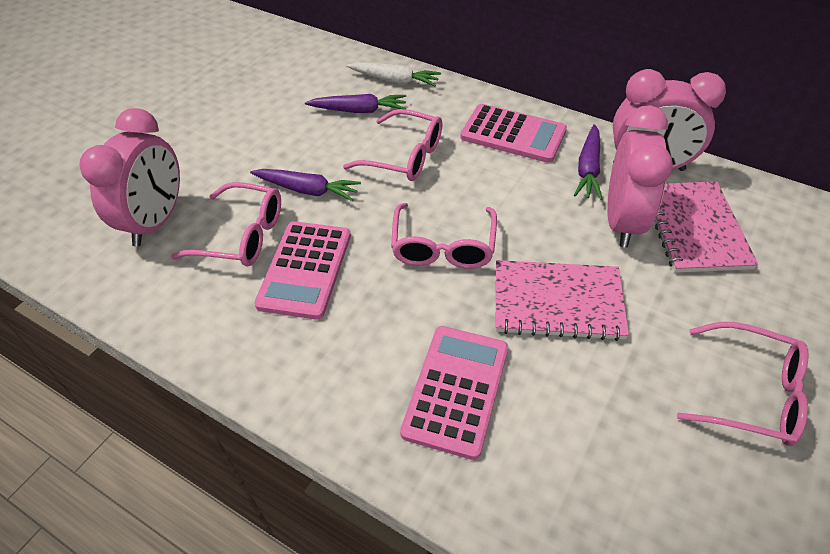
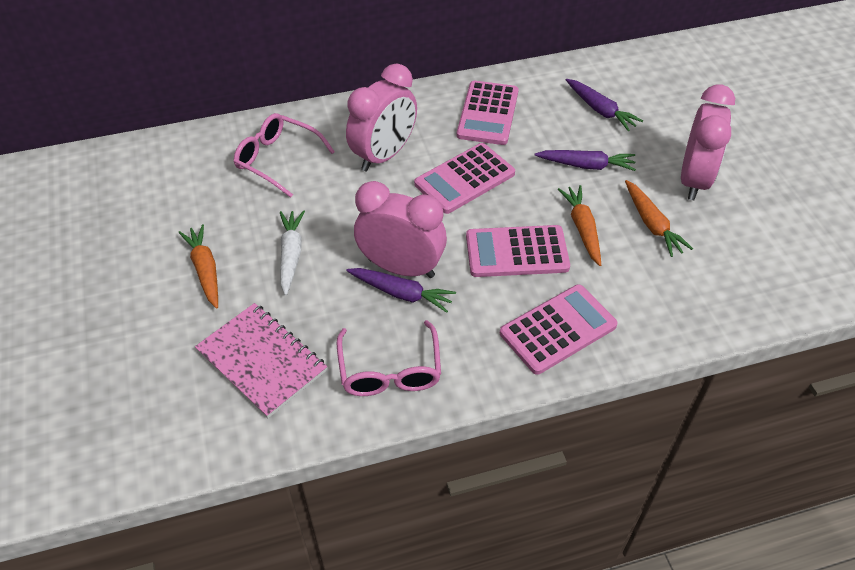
orange carrot: none = 0 -> [178,224,218,309] [558,185,601,266] [625,180,693,257] = 3
pink calculator: [254,221,351,320] [400,326,508,460] [460,104,567,163] = 3 -> [414,143,515,214] [457,81,519,145] [466,225,570,277] [500,284,618,375] = 4
pink glasses: [171,182,281,267] [343,109,443,181] [391,203,497,269] [677,322,809,446] = 4 -> [234,113,335,198] [337,320,441,396] = 2
pink notebook: [496,260,629,341] [654,182,758,273] = 2 -> [195,303,327,418] = 1

